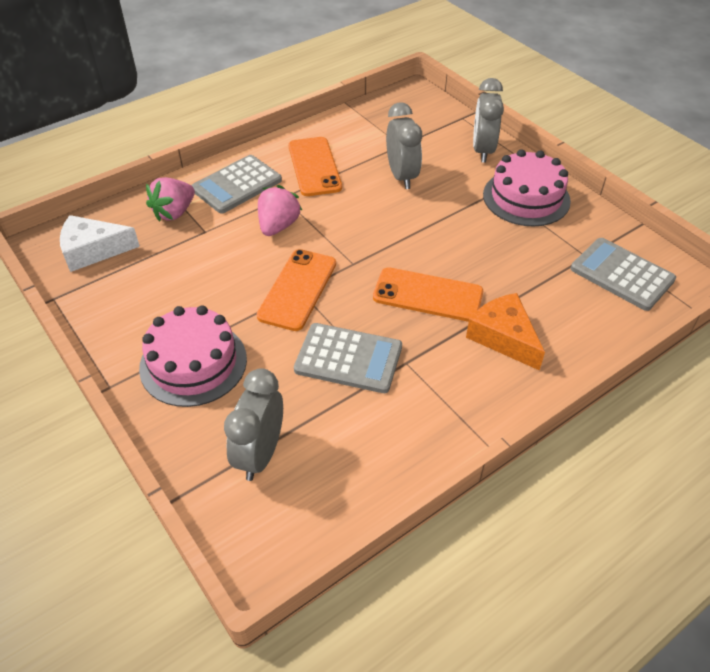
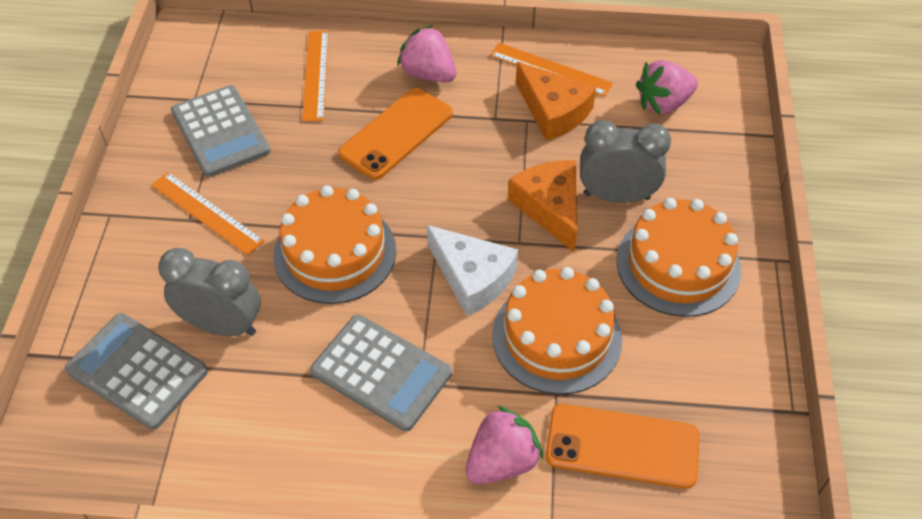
grey clock: [224,368,283,481] [386,102,422,189] [473,78,504,163] = 3 -> [158,248,261,336] [580,120,671,203] = 2
orange cake: none = 0 -> [273,185,396,304] [492,267,622,394] [617,198,741,317] = 3
orange cheese: [466,293,545,371] = 1 -> [508,160,577,252] [516,62,596,141] = 2
orange phone: [257,249,336,331] [289,137,342,196] [373,267,483,322] = 3 -> [338,88,453,180] [545,404,700,489] = 2
orange ruler: none = 0 -> [151,172,265,255] [302,31,329,122] [490,43,613,97] = 3
pink cake: [139,305,247,407] [483,149,571,226] = 2 -> none = 0
pink strawberry: [146,177,195,222] [258,185,303,236] = 2 -> [397,25,456,83] [465,406,543,484] [636,60,698,115] = 3

